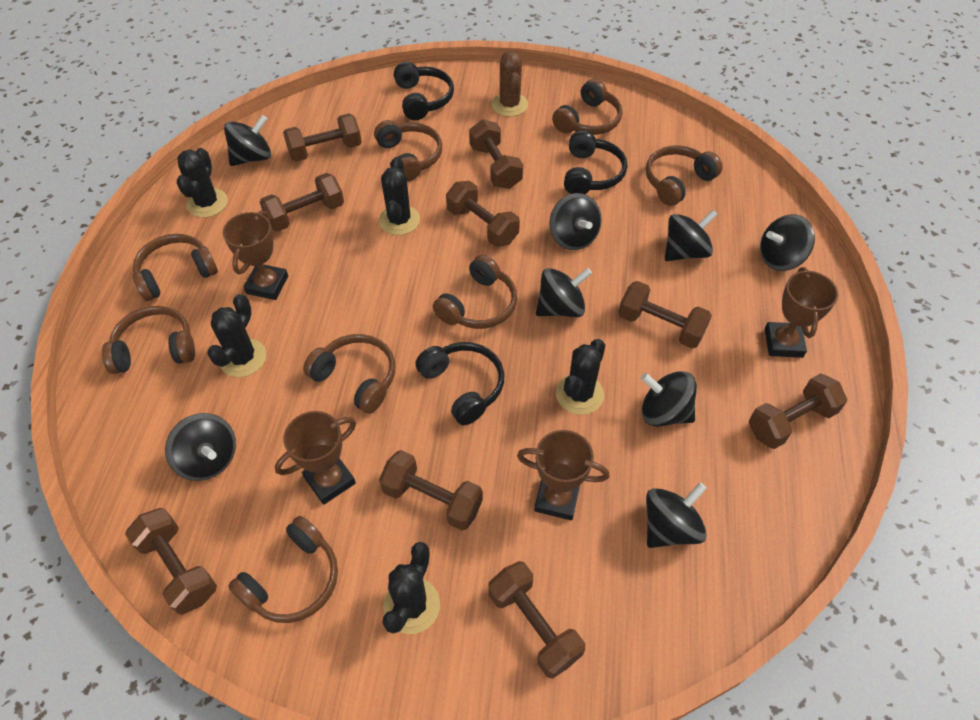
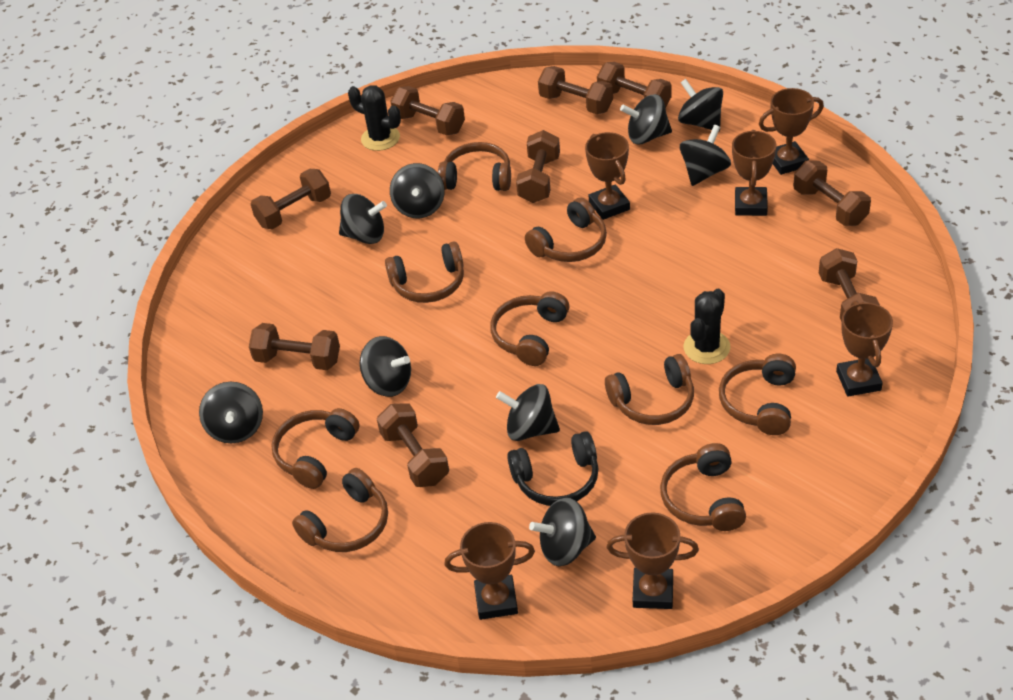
black cactus: [177,148,228,218] [207,294,266,377] [379,157,420,235] [382,542,440,634] [556,339,605,415] = 5 -> [348,85,401,151] [684,289,730,364] = 2
black headphones: [394,62,454,120] [415,342,504,425] [564,130,627,194] = 3 -> [507,431,599,506] = 1
black spinning top: [165,413,236,481] [224,115,271,166] [536,268,592,317] [549,193,602,250] [641,371,697,427] [646,482,707,548] [665,210,718,261] [760,214,815,271] = 8 -> [199,382,263,443] [339,194,387,244] [360,336,411,397] [390,163,445,218] [496,384,560,441] [529,497,596,566] [620,94,672,144] [678,79,723,131] [680,125,731,186] = 9
brown cactus: [492,51,528,117] = 1 -> none = 0
brown headphones: [102,306,195,374] [132,234,218,301] [228,516,338,623] [303,334,395,414] [374,120,442,182] [433,255,517,329] [552,79,622,135] [646,145,723,206] = 8 -> [271,408,359,489] [292,468,388,552] [385,241,464,303] [438,142,511,191] [490,291,569,366] [525,198,607,262] [605,354,694,425] [660,443,746,531] [719,354,796,435] = 9
brown trophy: [223,210,288,300] [275,411,356,505] [517,430,609,520] [765,267,838,358] = 4 -> [444,522,535,620] [585,132,630,220] [607,513,699,609] [732,130,777,216] [759,88,824,175] [836,301,893,397] = 6

